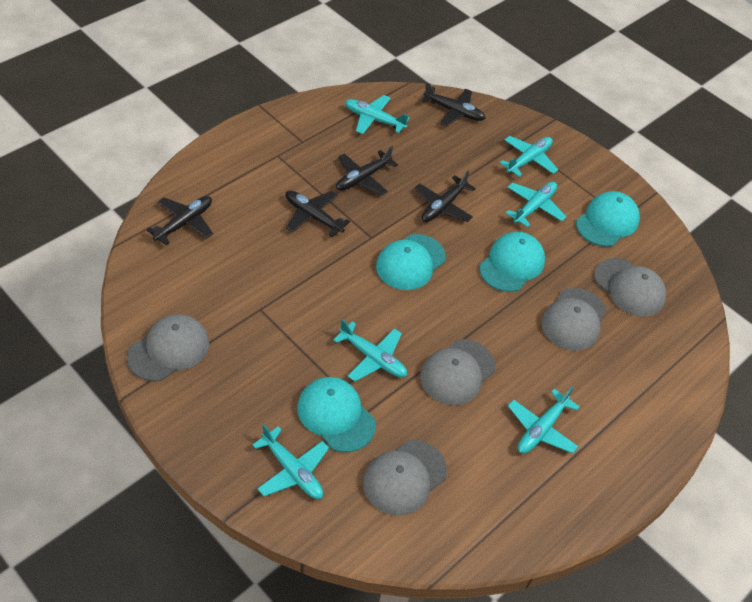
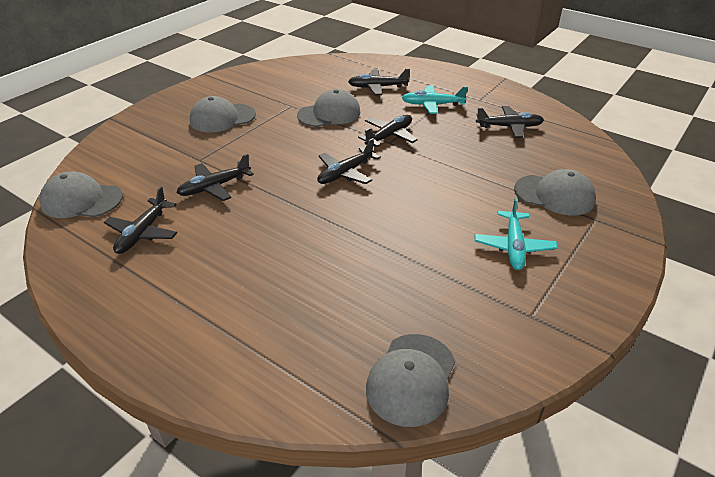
black plane: [146,196,213,245] [286,191,350,237] [336,146,398,195] [415,170,476,222] [421,82,486,127] = 5 -> [104,186,178,254] [176,154,254,201] [317,138,381,184] [348,69,410,95] [358,115,418,147] [476,106,544,138] = 6
turquoise cap: [297,377,376,452] [376,234,446,290] [479,232,545,292] [576,191,640,247] = 4 -> none = 0
turquoise plane: [252,424,329,499] [333,319,407,381] [345,95,410,134] [500,136,558,177] [506,182,567,227] [508,387,580,454] = 6 -> [402,85,468,114] [475,198,558,270] = 2

